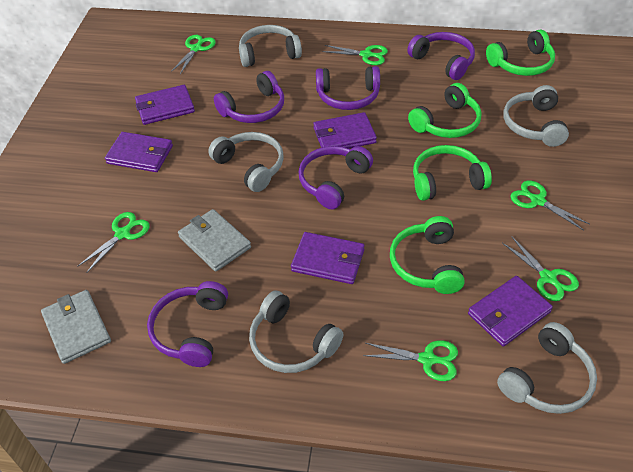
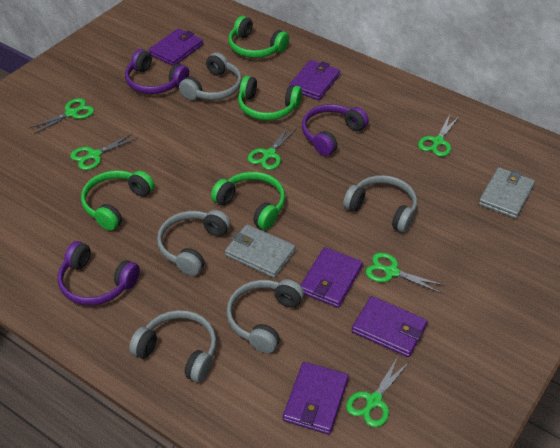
purple headphones: [147,281,228,367] [214,71,284,123] [298,146,373,209] [316,66,380,110] [407,32,475,80] = 5 -> [58,241,140,305] [125,49,189,94] [302,104,369,156] = 3

